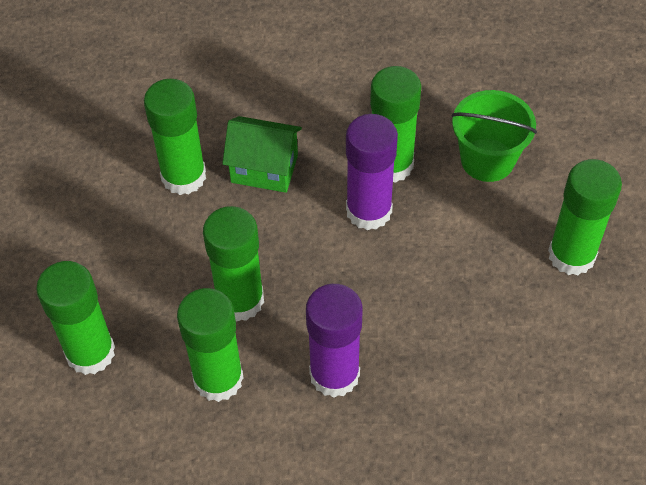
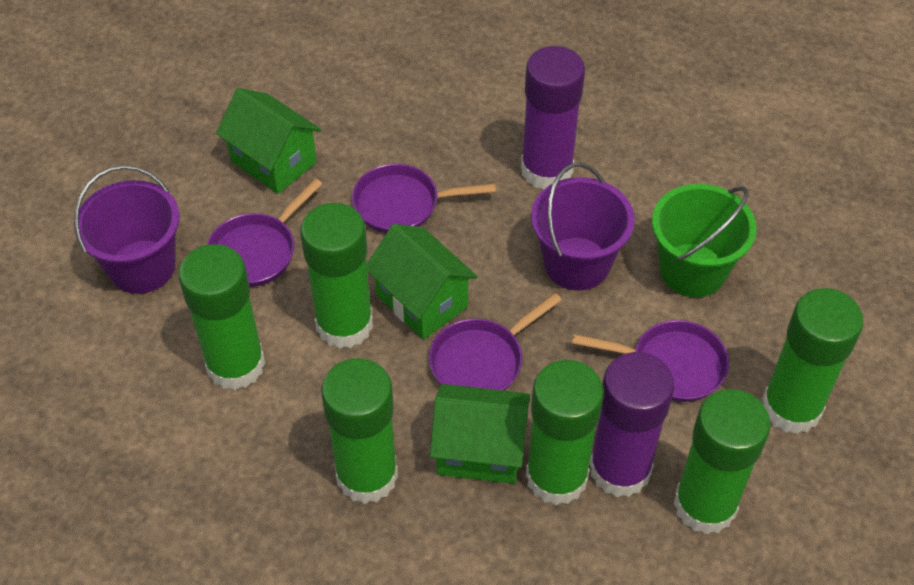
green house: [222,116,302,193] = 1 -> [216,88,321,194] [367,224,478,339] [430,384,530,484] = 3
purple bucket: none = 0 -> [74,165,179,294] [531,163,635,290] = 2
purple pan: none = 0 -> [207,179,322,287] [352,164,496,233] [429,293,562,391] [572,320,729,402] = 4

